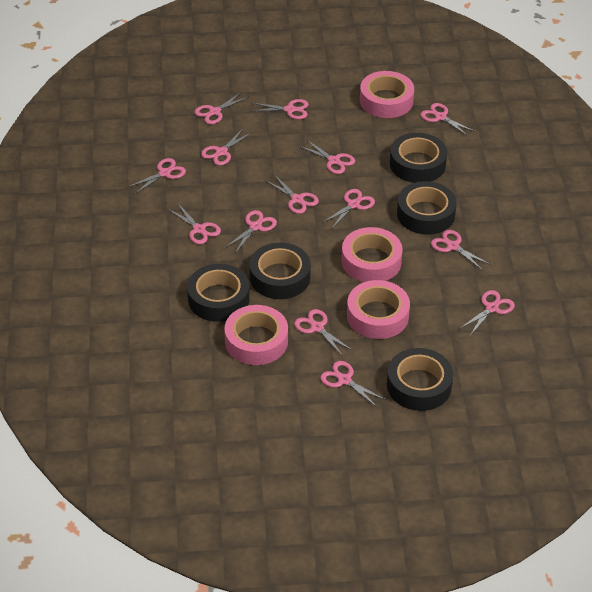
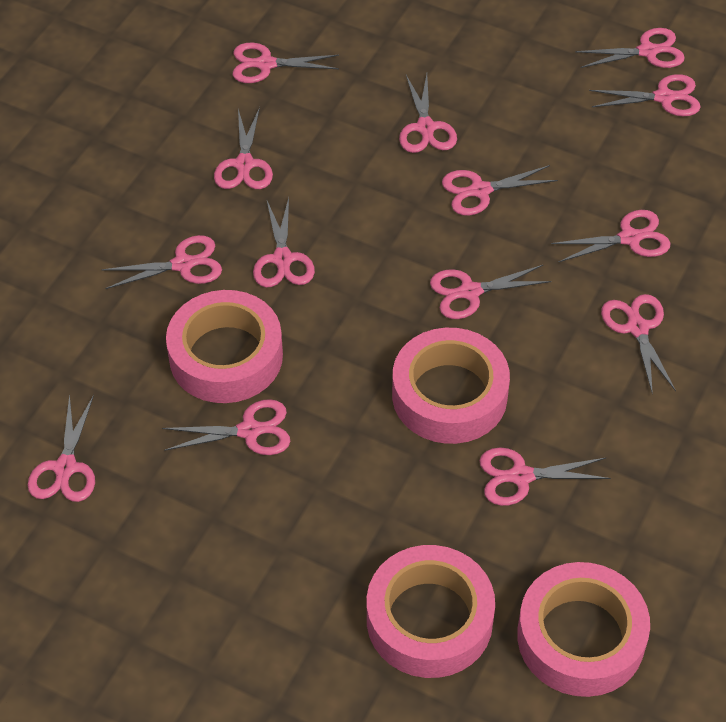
black tape: [187,264,250,322] [250,243,311,299] [387,348,453,411] [390,133,447,183] [397,181,457,235] = 5 -> none = 0

